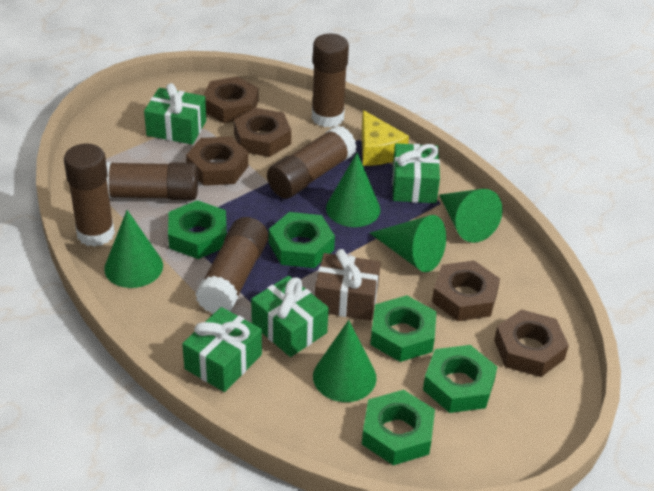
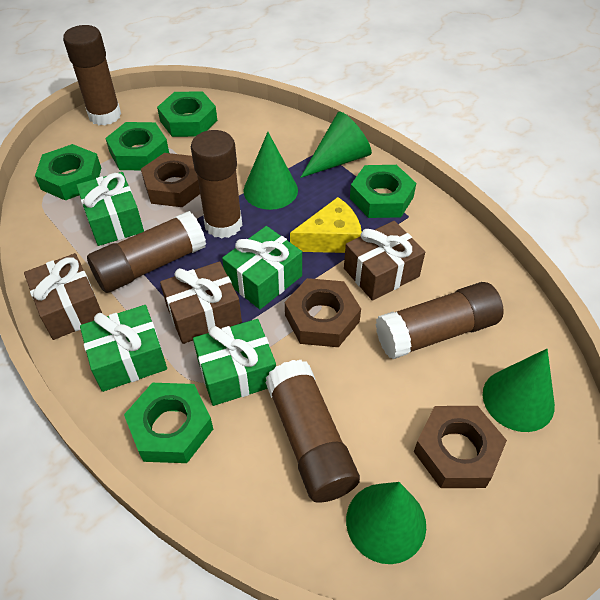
brown gift: [314,249,381,320] = 1 -> [24,253,102,340] [160,261,242,344] [344,221,425,301] = 3
brown nut: [186,137,248,186] [203,76,259,123] [234,108,291,157] [432,260,500,321] [494,310,569,377] = 5 -> [141,153,200,207] [285,278,361,347] [414,406,507,488] = 3
green cone: [104,210,163,288] [313,320,376,402] [326,153,380,227] [370,215,446,272] [439,189,503,243] = 5 -> [243,132,298,210] [300,112,372,178] [346,482,426,564] [483,349,555,432] = 4

